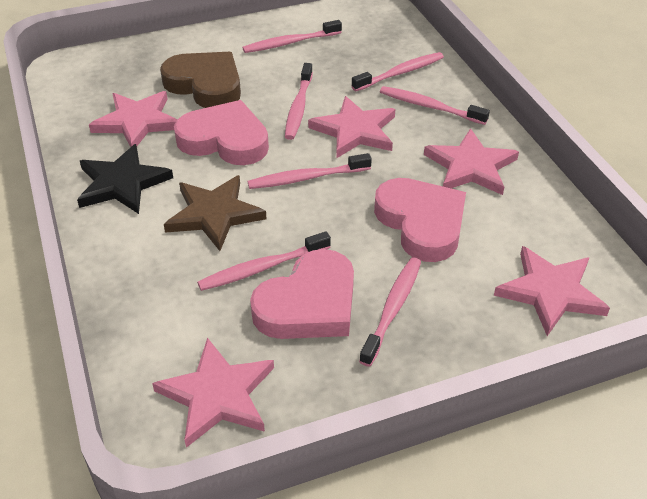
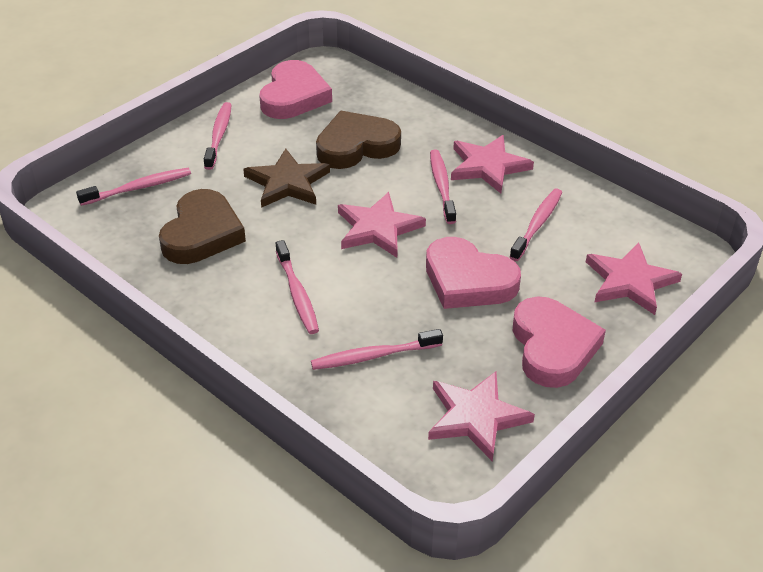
black star: [77,144,173,214] = 1 -> none = 0
brown heart: [160,52,241,108] = 1 -> [159,189,246,264] [316,111,401,169] = 2
pink star: [89,91,177,147] [152,338,274,448] [308,96,395,158] [424,128,519,195] [494,246,610,336] = 5 -> [338,192,426,258] [428,371,535,462] [451,135,534,193] [586,243,682,315] = 4
pink toothbrush: [197,232,331,291] [242,20,342,53] [248,153,372,189] [285,63,313,140] [352,52,444,91] [359,258,421,367] [380,86,490,125] = 7 -> [76,168,191,206] [204,102,232,170] [276,240,319,334] [311,329,443,370] [430,150,456,224] [510,189,562,261] = 6

